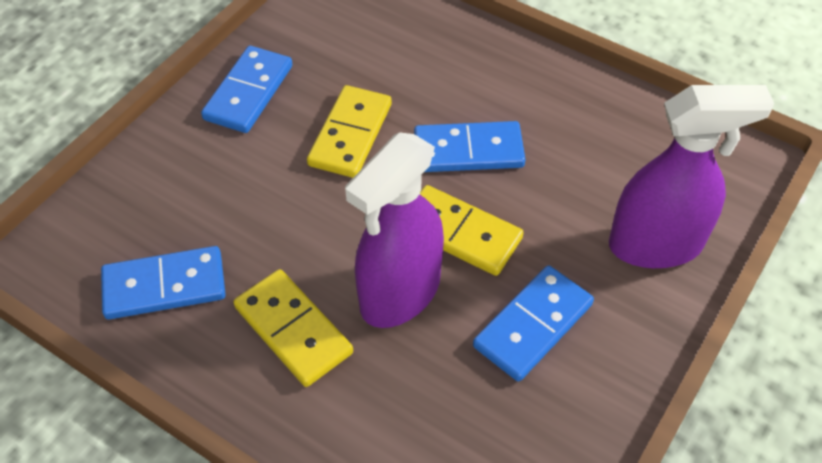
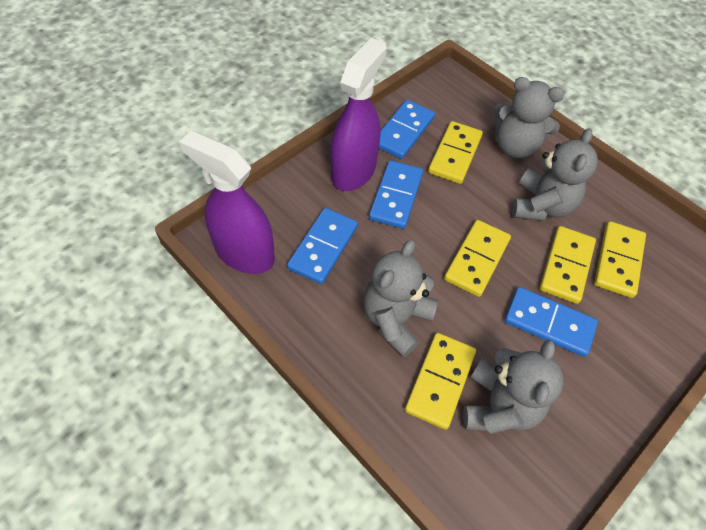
grey teddy bear: none = 0 -> [363,240,438,357] [463,339,564,434] [493,77,564,158] [512,128,598,221] = 4
yellow domino: [234,269,353,387] [307,85,392,178] [420,185,524,276] = 3 -> [405,333,476,430] [428,121,483,184] [444,220,511,297] [540,226,596,304] [594,221,646,298] = 5

